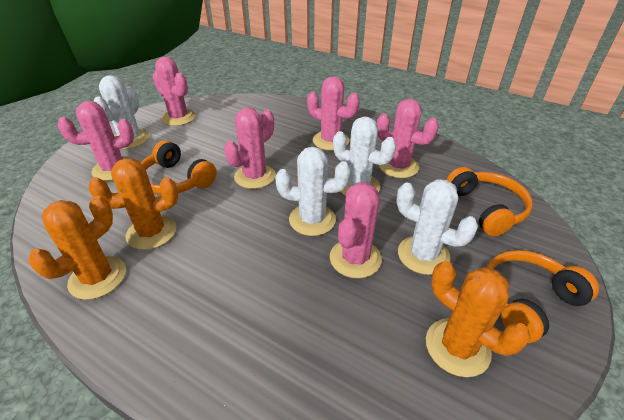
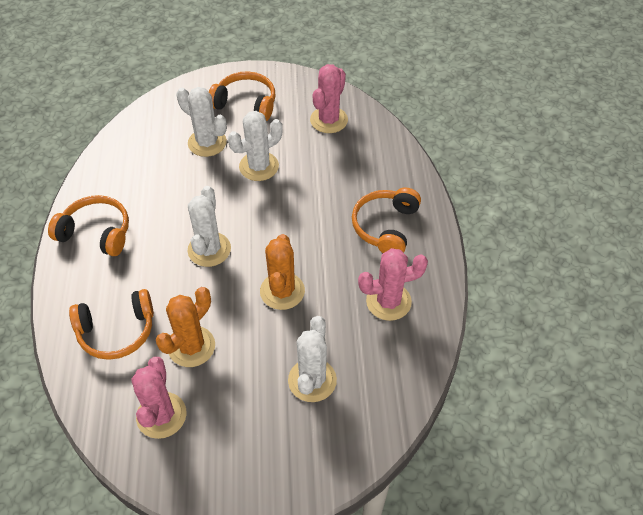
orange cactus: [28,196,126,300] [88,158,178,250] [426,261,531,377] = 3 -> [156,287,215,367] [260,234,305,310] = 2
orange headphones: [141,140,217,195] [447,167,533,237] [487,250,599,343] = 3 -> [48,195,129,256] [69,289,154,360] [209,71,275,121] [352,188,421,253] = 4
pink cactus: [58,101,134,181] [152,57,196,126] [224,108,276,189] [307,76,360,151] [330,182,382,278] [377,99,439,178] = 6 -> [131,357,186,439] [310,64,348,133] [358,248,428,321] = 3

